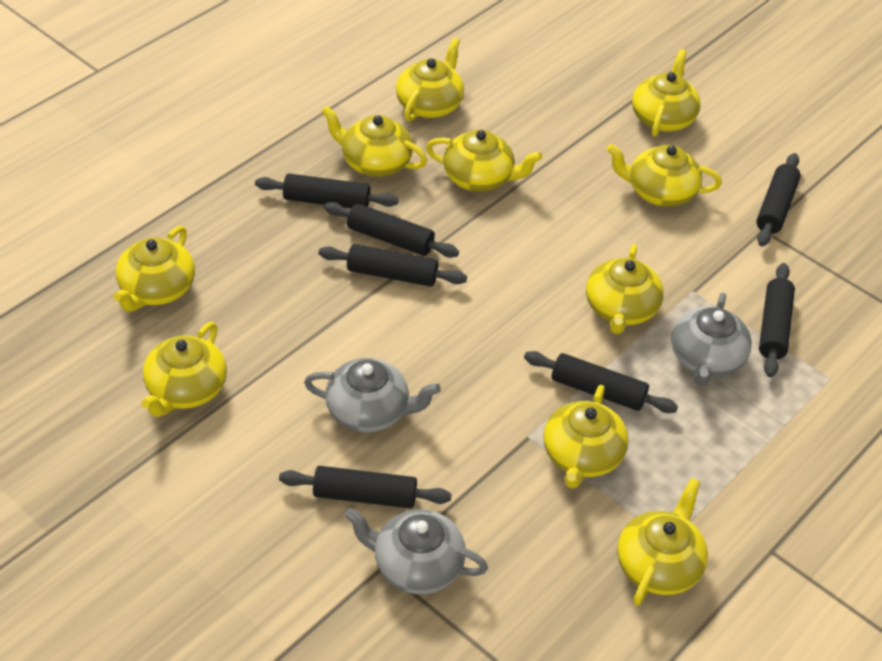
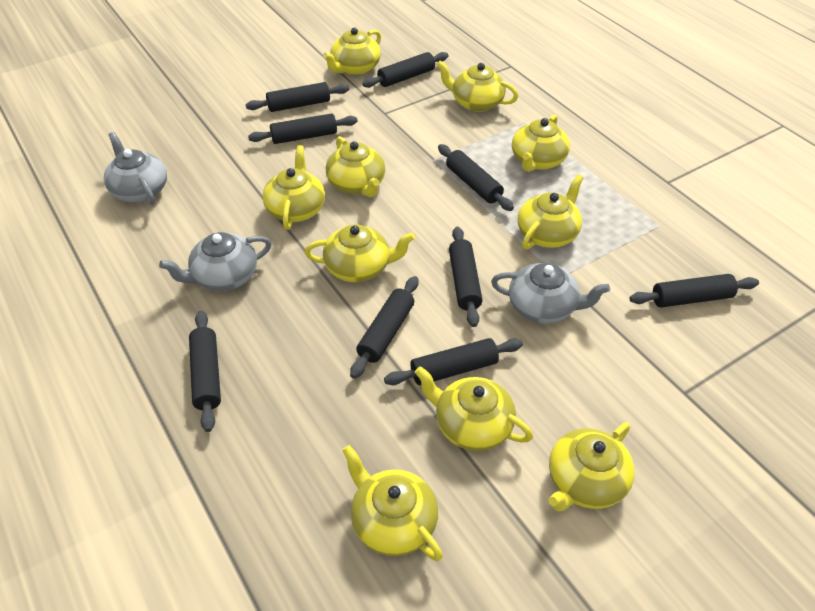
black rolling pin: [255,173,399,208] [279,466,451,509] [319,244,467,287] [324,202,459,258] [524,351,678,413] [756,153,801,246] [759,263,795,377] = 7 -> [189,311,221,432] [246,82,349,112] [248,114,358,144] [350,276,418,379] [362,52,449,88] [384,338,523,385] [438,144,514,211] [449,227,483,327] [630,274,759,307] = 9

